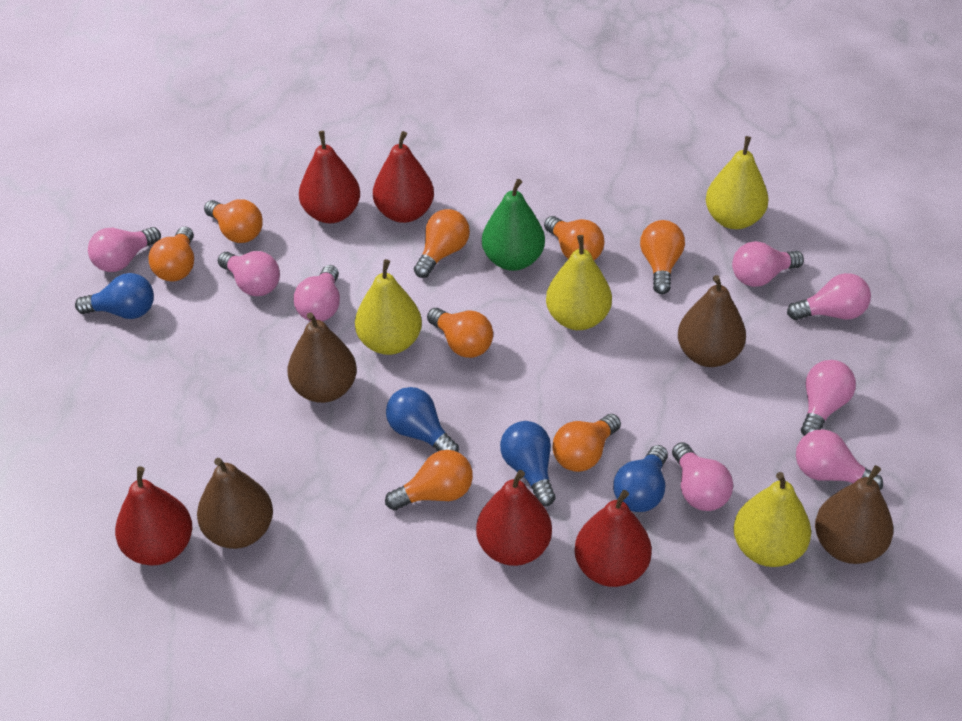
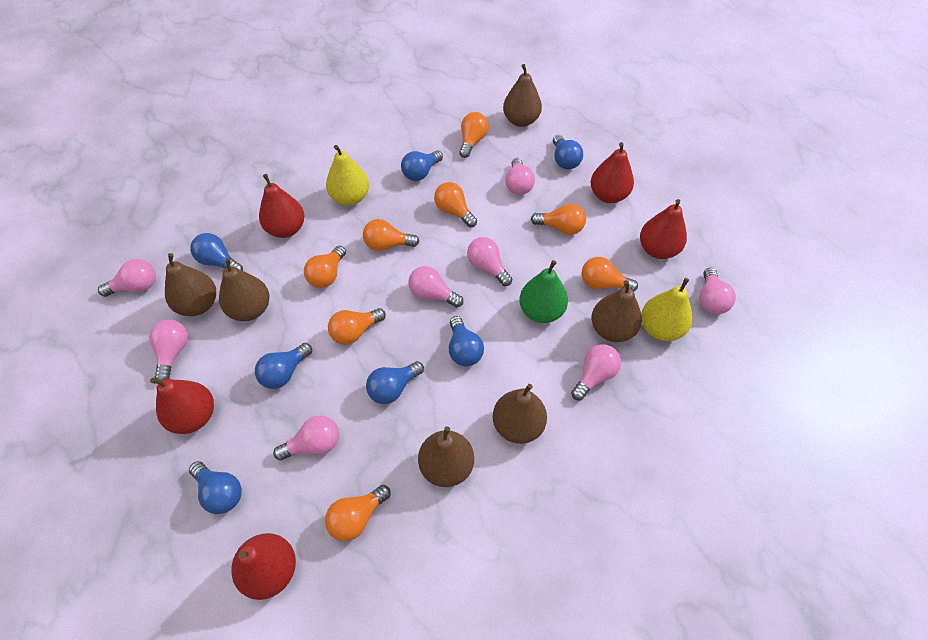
blue light bulb: [75,273,154,319] [386,387,459,452] [500,421,555,506] [613,445,668,512] = 4 -> [189,461,242,514] [190,233,243,271] [255,343,312,389] [366,361,424,404] [401,151,443,181] [449,316,484,366] [553,135,583,170] = 7
brown pear: [197,458,273,549] [288,312,357,403] [678,275,746,367] [815,465,893,564] = 4 -> [165,253,216,316] [219,258,270,321] [418,426,474,487] [493,384,547,444] [503,64,542,127] [591,280,642,342] = 6
yellow pear: [355,259,422,355] [546,235,612,330] [706,136,769,229] [733,472,811,567] = 4 -> [326,145,369,206] [641,278,692,341] = 2

